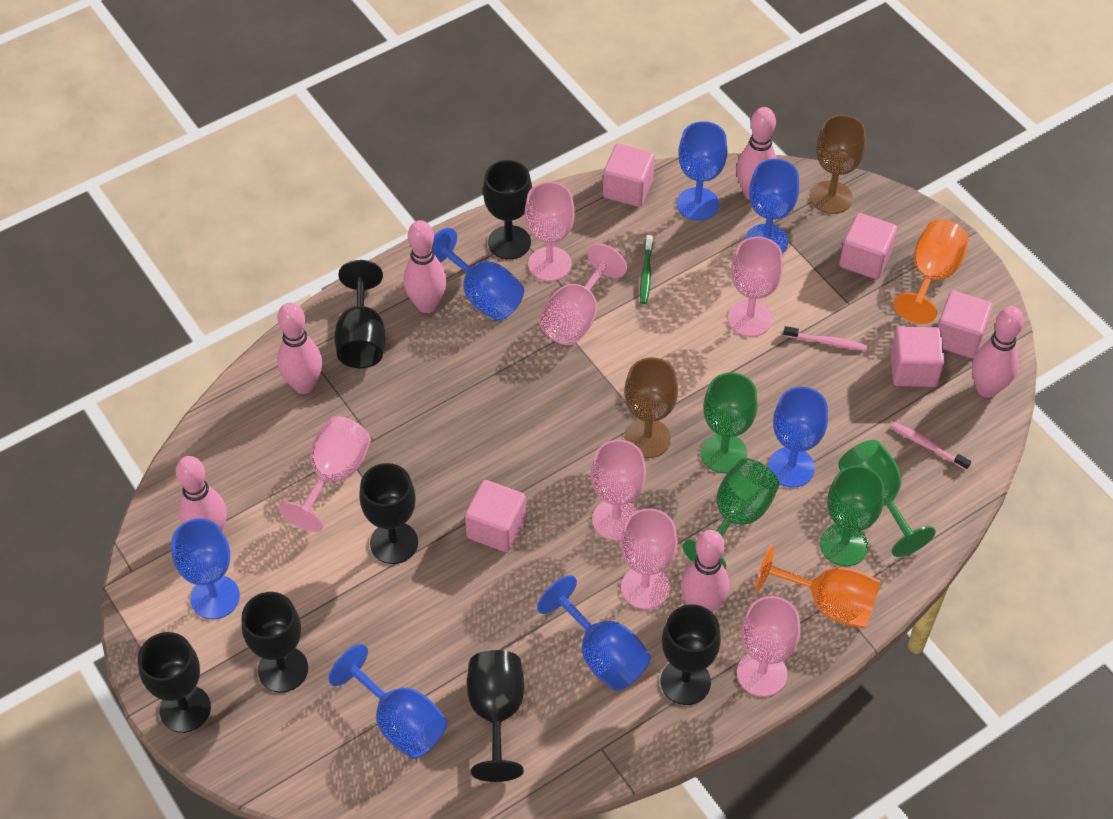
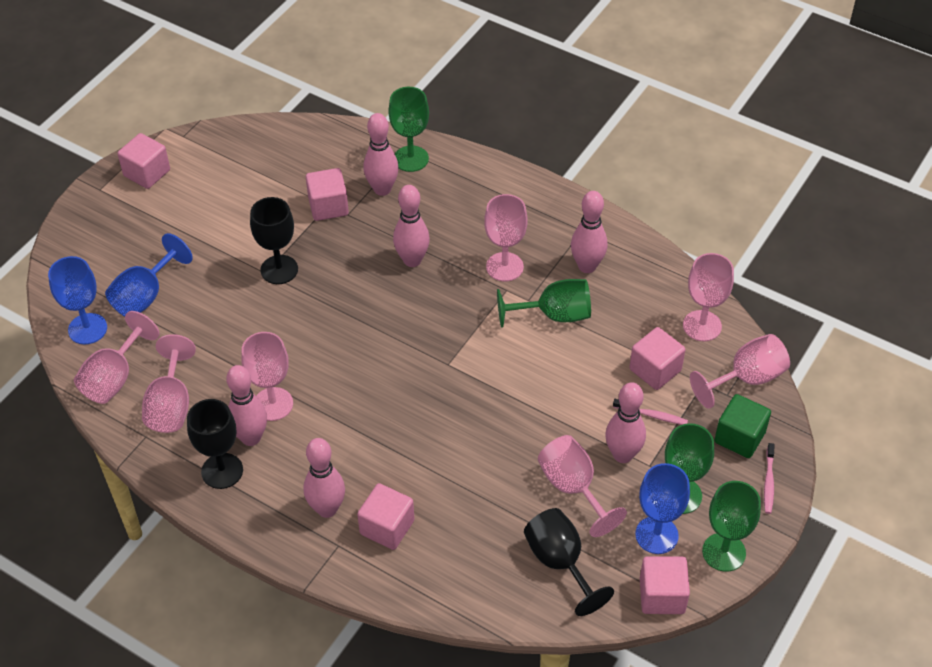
black goblet: [138,632,211,733] [242,592,308,692] [335,260,385,368] [359,463,418,564] [467,650,524,782] [483,160,532,260] [661,604,721,705] = 7 -> [187,399,243,489] [250,197,298,284] [524,508,614,616] = 3
blue goblet: [171,518,240,619] [328,644,447,759] [432,228,524,321] [537,575,651,691] [677,121,727,221] [745,159,799,254] [768,387,828,488] = 7 -> [48,256,107,344] [105,233,193,316] [635,463,690,554] = 3
brown goblet: [624,357,678,458] [810,115,866,214] = 2 -> none = 0
green cube: none = 0 -> [714,394,771,458] = 1
green toothbrush: [640,235,653,304] = 1 -> none = 0
orange goblet: [755,544,881,629] [893,220,968,324] = 2 -> none = 0

